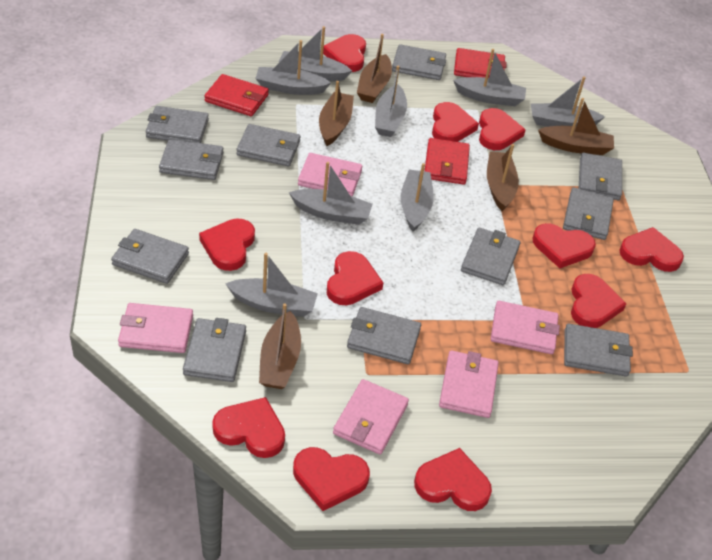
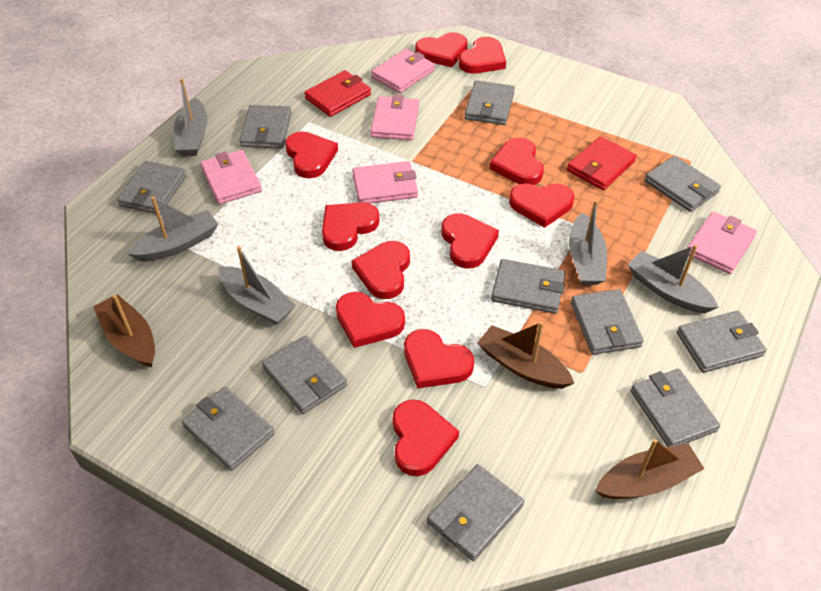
brown boat: [259,303,301,389] [319,81,354,146] [357,34,392,103] [487,144,519,211] [538,98,614,155] = 5 -> [93,294,155,367] [477,322,574,389] [595,439,704,499] = 3
grey boat: [225,253,318,317] [255,40,331,95] [279,26,352,81] [289,162,373,225] [375,66,407,137] [401,163,434,232] [453,49,526,106] [531,76,605,127] = 8 -> [127,196,218,261] [174,78,207,156] [219,246,296,325] [569,200,607,285] [627,244,719,313] = 5
red wallet: [204,74,269,116] [424,138,470,185] [454,48,507,78] = 3 -> [304,70,371,117] [567,136,637,190] = 2

